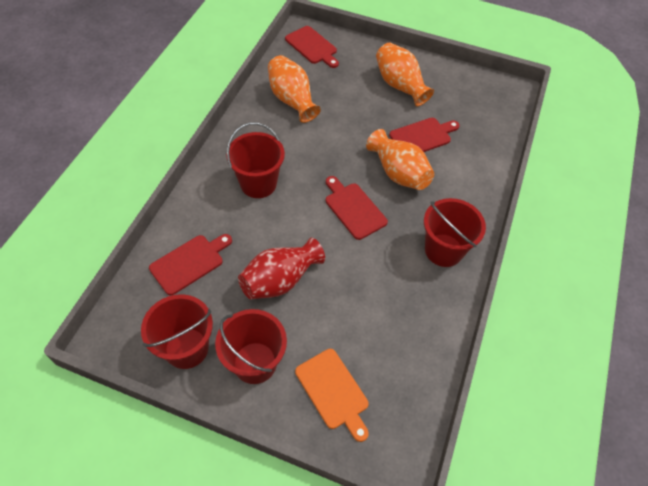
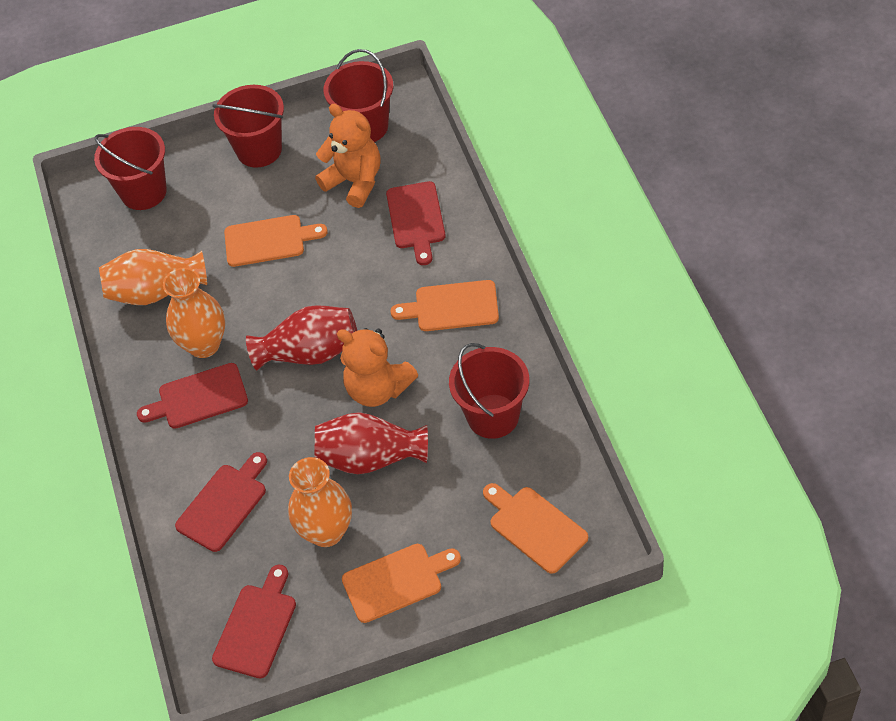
orange cutting board: [295,349,369,442] = 1 -> [224,215,328,267] [342,544,461,623] [390,280,499,331] [483,483,588,574] = 4
orange teddy bear: none = 0 -> [315,104,381,208] [337,328,418,407] = 2
red vase: [238,238,325,299] = 1 -> [246,305,357,370] [314,412,428,474] = 2

